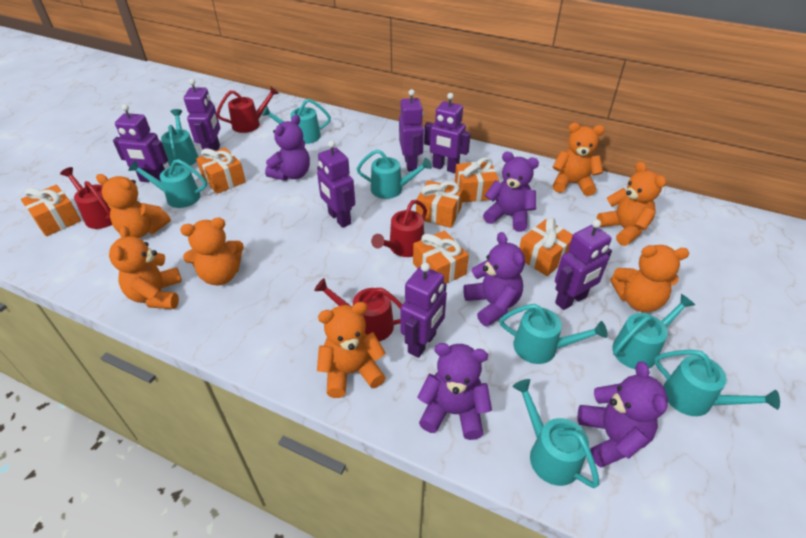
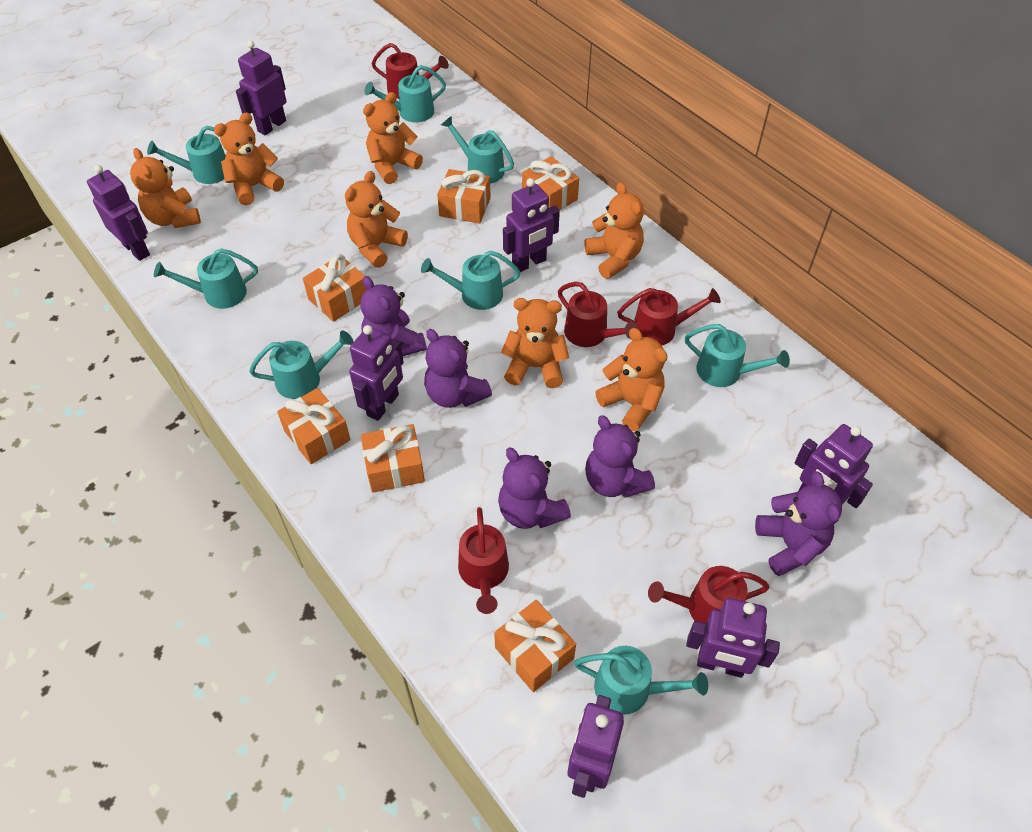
red watering can: [60,167,112,229] [217,86,279,133] [314,278,402,341] [371,200,427,257] = 4 -> [371,43,449,99] [458,507,509,614] [558,282,638,347] [617,288,721,345] [648,566,769,623] = 5

